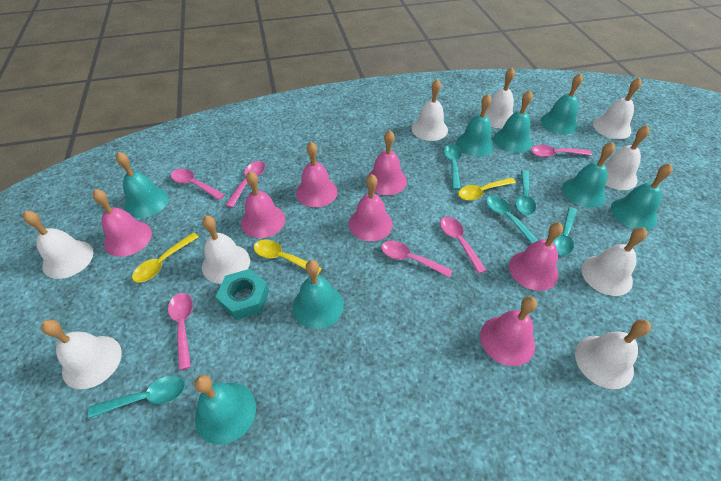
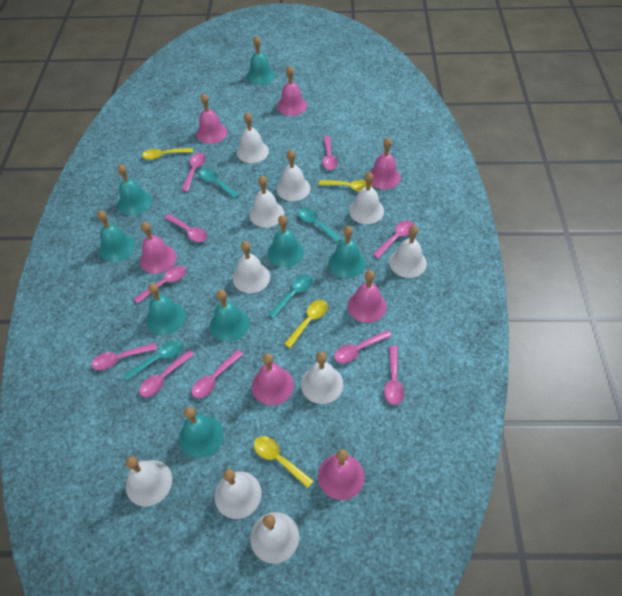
pink spoon: [168,293,193,370] [171,168,225,200] [226,161,265,208] [381,241,453,278] [440,217,487,274] [531,145,592,157] = 6 -> [91,343,157,370] [134,266,187,304] [139,350,194,397] [165,214,207,242] [181,153,206,192] [191,350,244,398] [322,136,338,170] [334,330,392,363] [373,220,414,259] [384,346,404,405] = 10
turquoise nut: [216,269,269,320] = 1 -> none = 0
turquoise spoon: [88,376,185,418] [444,144,462,190] [486,195,538,244] [515,170,536,215] [553,207,578,256] = 5 -> [124,340,184,381] [199,168,239,199] [268,274,313,319] [298,207,342,243] = 4
white bell: [23,211,94,279] [41,319,122,389] [202,216,250,284] [412,79,448,141] [480,68,515,128] [575,319,651,389] [581,227,647,296] [593,77,642,139] [604,125,650,190] = 9 -> [126,456,172,507] [215,469,262,519] [233,241,270,293] [237,112,269,163] [249,176,284,227] [250,512,299,564] [277,150,310,201] [301,352,343,404] [349,172,384,224] [389,225,427,278] = 10
yellow spoon: [132,233,199,283] [254,239,322,275] [458,177,516,201] = 3 -> [142,148,193,160] [254,436,313,488] [284,300,328,348] [319,180,372,192] = 4

